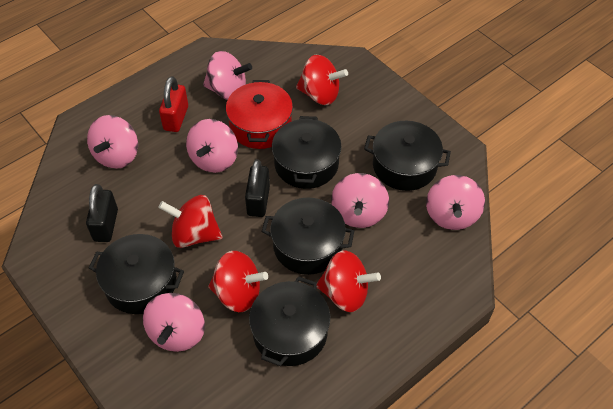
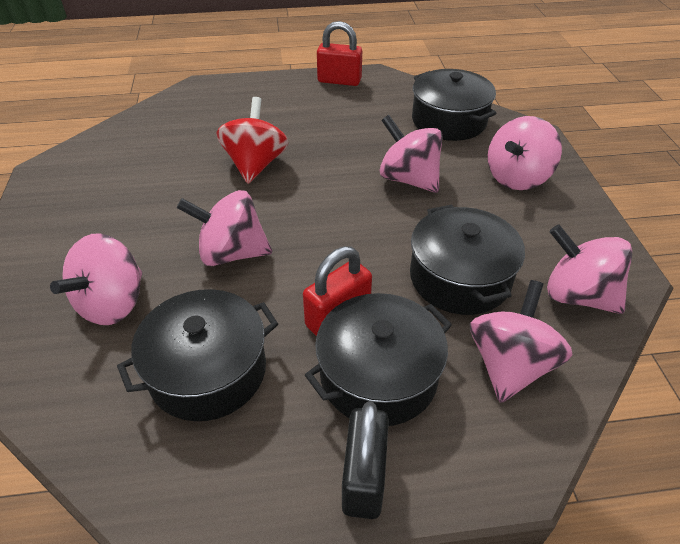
black padlock: [86,184,118,242] [245,159,270,217] = 2 -> [342,401,389,519] = 1
black pot: [89,234,184,314] [249,276,330,366] [261,198,354,275] [272,116,342,189] [364,121,451,191] = 5 -> [117,289,278,421] [305,293,452,426] [410,205,525,315] [412,69,496,141] = 4
red padlock: [159,76,188,132] = 1 -> [303,246,372,336] [317,21,362,86] = 2
red pot: [226,80,293,149] = 1 -> none = 0
red spinning top: [158,195,223,248] [208,251,268,312] [296,55,348,105] [316,250,381,312] = 4 -> [216,97,288,184] = 1

